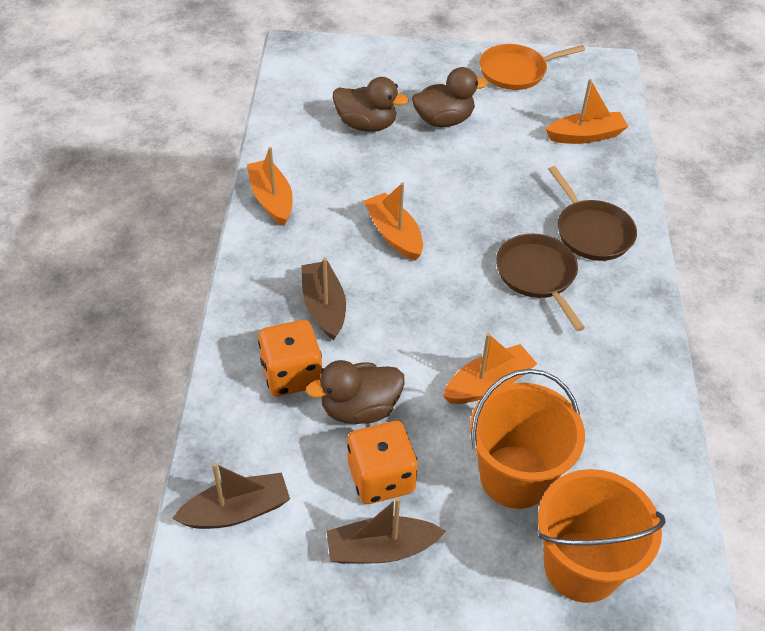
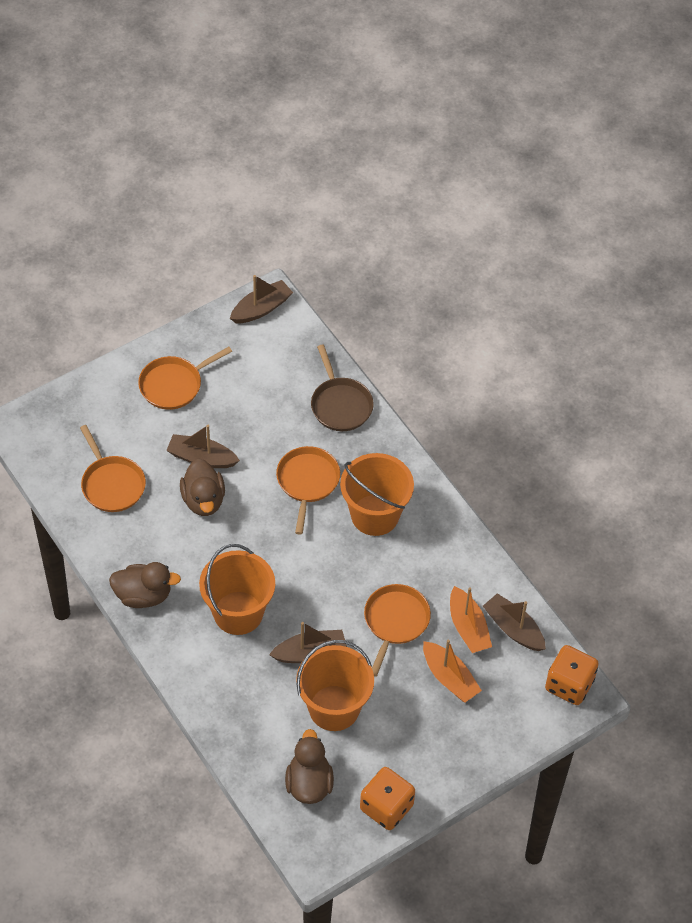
brown boat: [172,463,290,529] [301,258,346,340] [327,497,446,564] = 3 -> [166,425,240,468] [230,275,293,323] [269,622,347,663] [483,593,546,651] = 4
brown pan: [496,234,585,331] [548,166,637,261] = 2 -> [311,345,374,431] = 1
orange boat: [247,147,293,226] [363,182,423,261] [443,333,537,404] [546,79,629,144] = 4 -> [423,640,482,702] [450,586,492,653] = 2
orange bucket: [470,369,585,509] [538,469,666,603] = 2 -> [199,544,275,635] [296,640,374,731] [340,453,414,536] = 3
orange pan: [480,44,585,90] = 1 -> [80,425,146,512] [138,347,232,410] [276,446,340,535] [364,584,431,677] = 4

